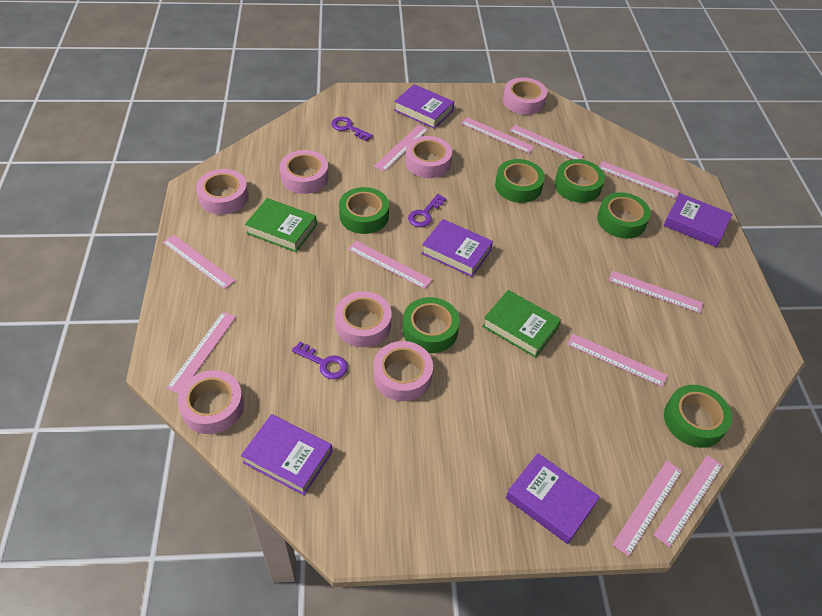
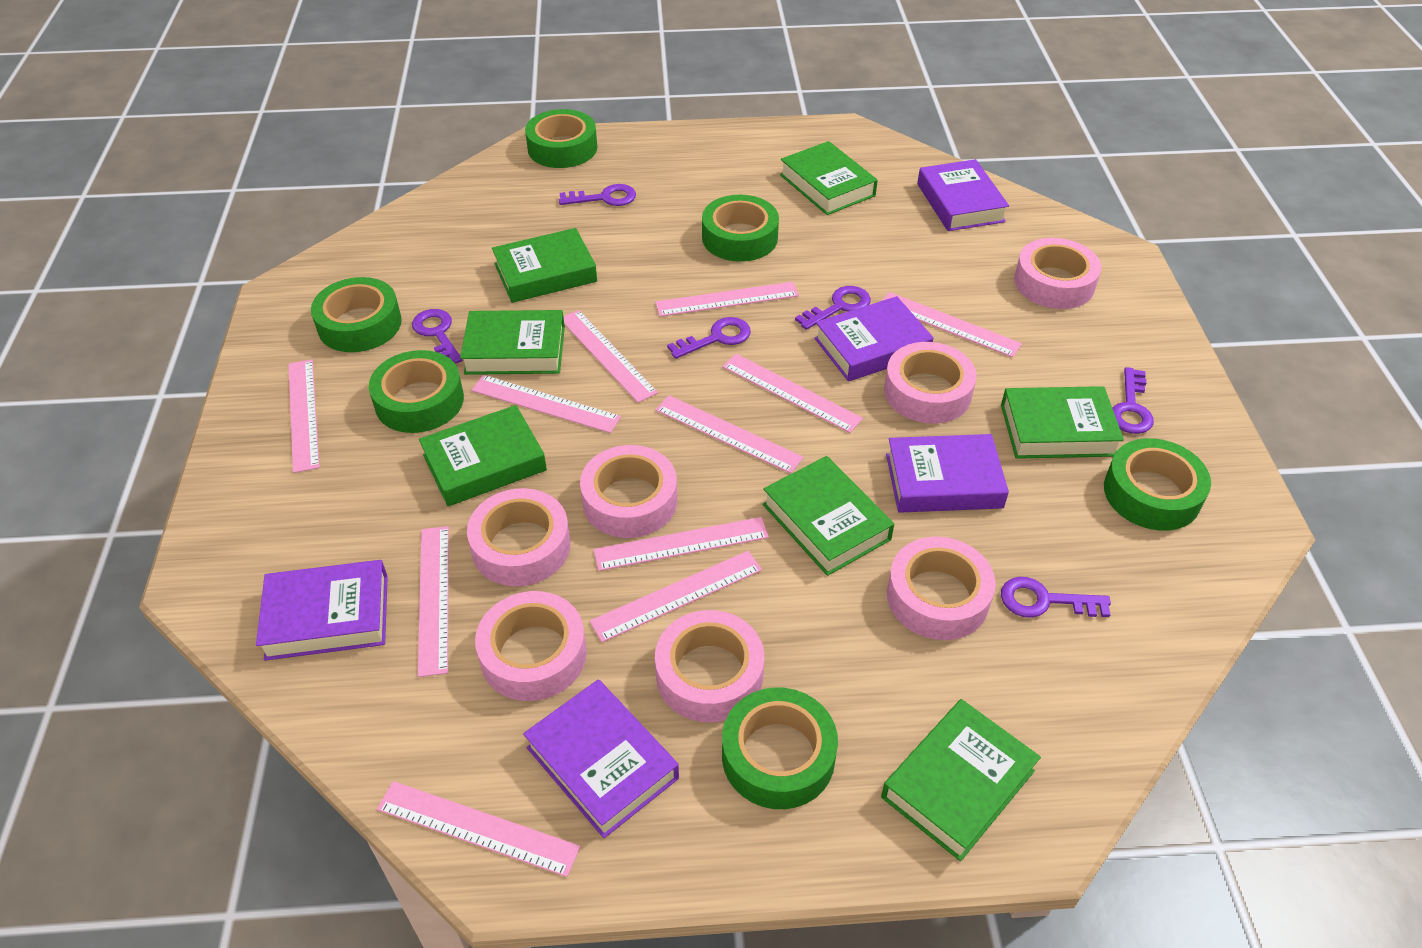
green book: [245,198,317,252] [482,290,561,358] = 2 -> [419,405,547,506] [460,310,565,375] [492,228,597,303] [763,456,894,576] [780,141,878,215] [881,699,1041,861] [1001,386,1124,459] = 7
purple key: [292,342,348,379] [331,117,373,141] [408,194,446,227] = 3 -> [412,309,463,364] [559,184,636,206] [667,317,751,359] [795,286,871,330] [1001,577,1111,618] [1112,367,1154,434] = 6

